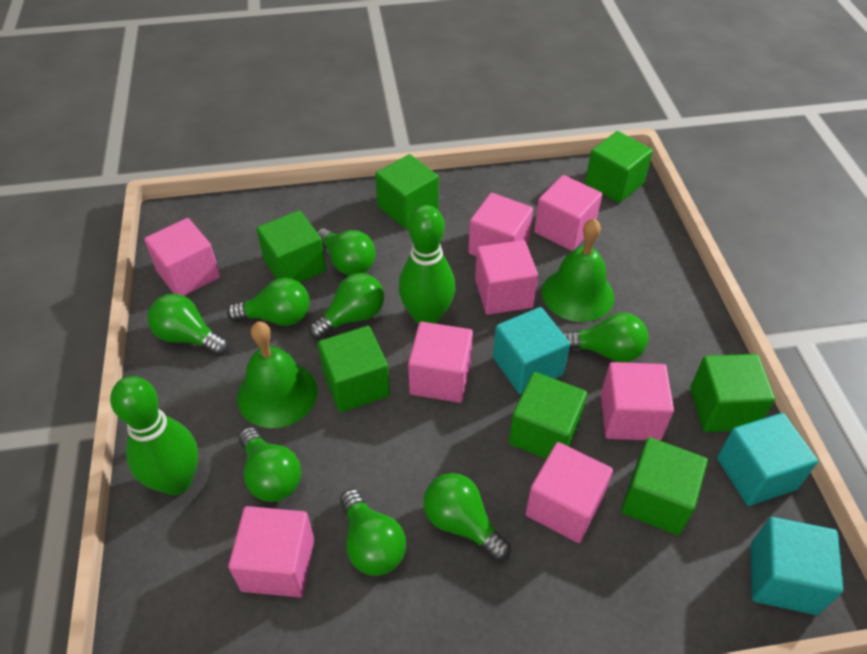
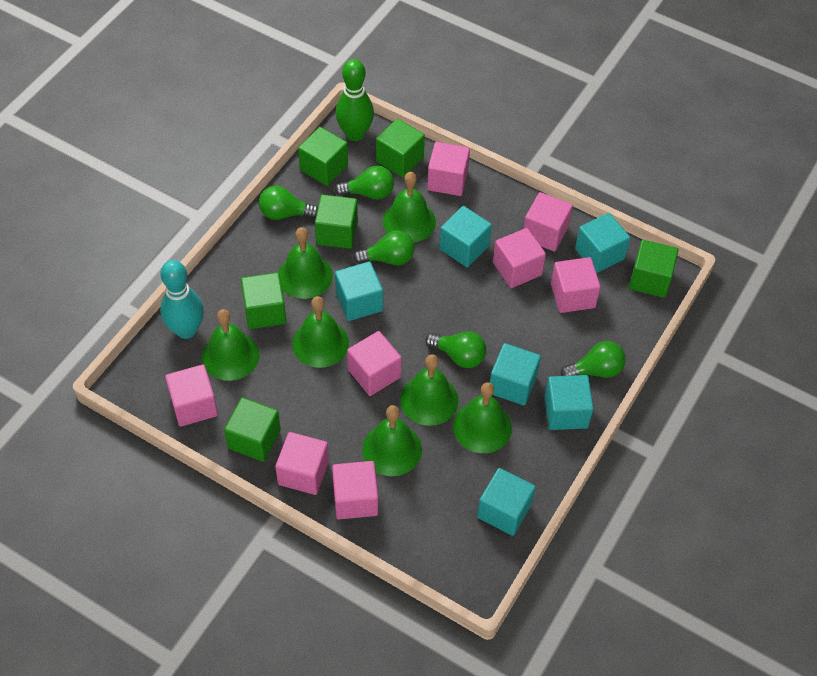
green bell: [237,322,317,428] [542,218,614,322] = 2 -> [202,309,260,381] [278,227,333,299] [292,296,349,368] [362,405,422,476] [383,172,436,243] [400,355,459,426] [453,382,512,453] = 7
green bowling pin: [110,376,198,495] [399,205,455,325] = 2 -> [336,59,374,141] = 1
green cube: [257,210,326,283] [318,326,390,413] [375,154,439,228] [509,372,587,459] [585,131,653,203] [621,437,708,535] [690,354,775,432] = 7 -> [224,397,281,462] [241,272,286,329] [298,127,348,186] [315,195,358,249] [376,118,425,177] [629,240,678,298] = 6
green light bulb: [148,294,228,356] [227,278,310,326] [238,427,301,502] [309,273,384,339] [317,228,376,275] [340,489,406,576] [423,473,511,561] [562,313,648,362] = 8 -> [259,185,318,220] [334,165,394,200] [353,230,415,265] [425,332,486,368] [561,341,626,378] = 5
turquoise bowling pin: none = 0 -> [160,260,204,339] = 1
turquoise cube: [493,307,570,394] [717,413,818,506] [751,517,843,615] = 3 -> [335,261,383,321] [439,206,492,267] [477,468,536,536] [490,343,541,406] [544,375,594,430] [575,213,630,273] = 6

